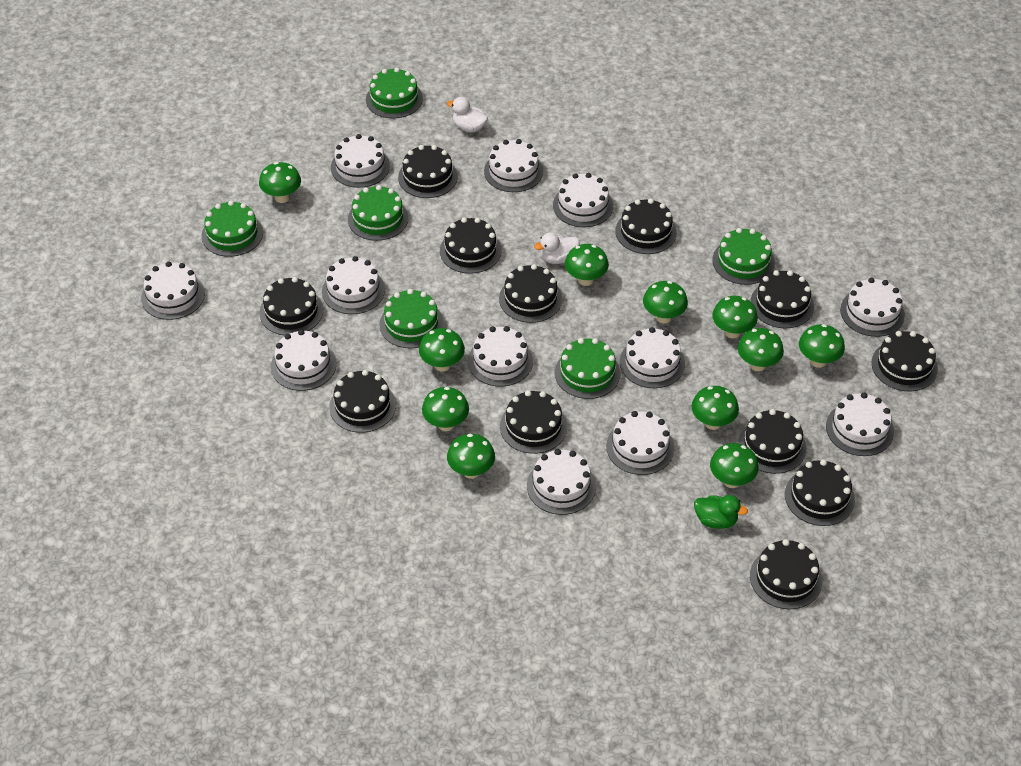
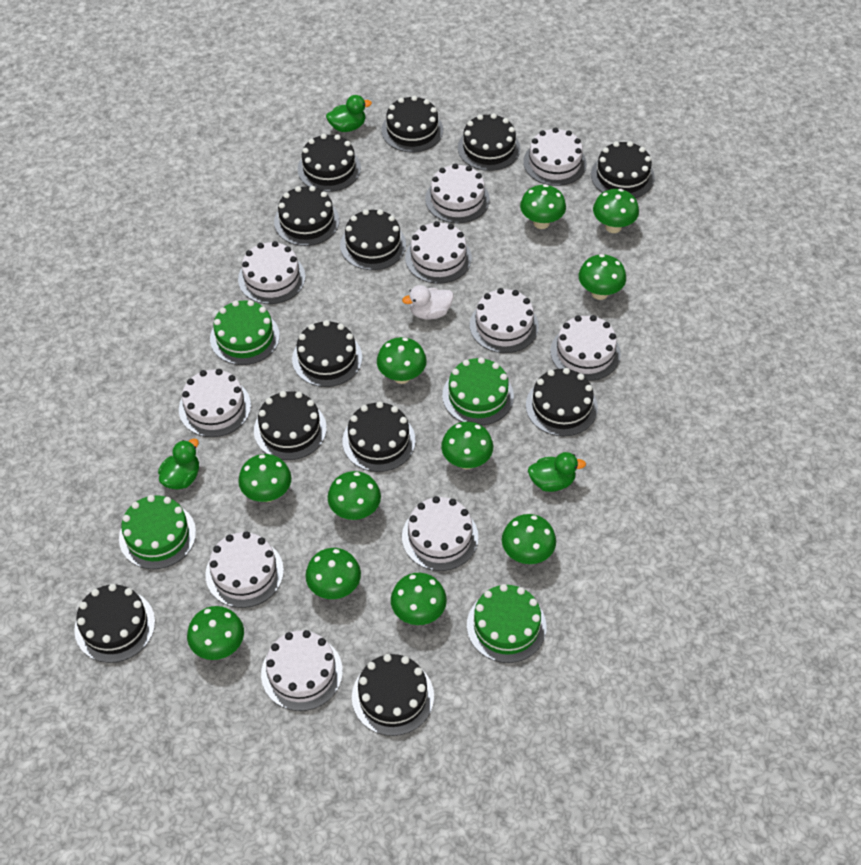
green cake: [202,201,263,257] [348,185,409,241] [366,68,423,119] [380,289,444,349] [555,338,620,399] [712,228,775,285] = 6 -> [119,495,196,569] [210,300,280,365] [442,357,514,425] [467,584,547,663] = 4
green duck: [694,495,748,529] = 1 -> [158,439,199,489] [326,95,372,132] [528,452,586,492] = 3
white cake: [141,261,205,320] [271,329,336,391] [322,256,385,314] [331,134,390,188] [468,326,533,387] [484,139,543,192] [527,449,596,515] [553,173,613,227] [606,411,675,475] [620,327,685,388] [826,392,894,456] [840,278,905,337] = 12 -> [179,369,251,437] [205,531,284,608] [238,241,306,304] [261,630,343,711] [402,496,478,571] [405,221,472,284] [425,164,490,223] [470,288,539,353] [523,127,587,186] [550,315,621,381] = 10
white duck: [447,97,488,132] [534,233,580,264] = 2 -> [402,285,453,320] = 1

